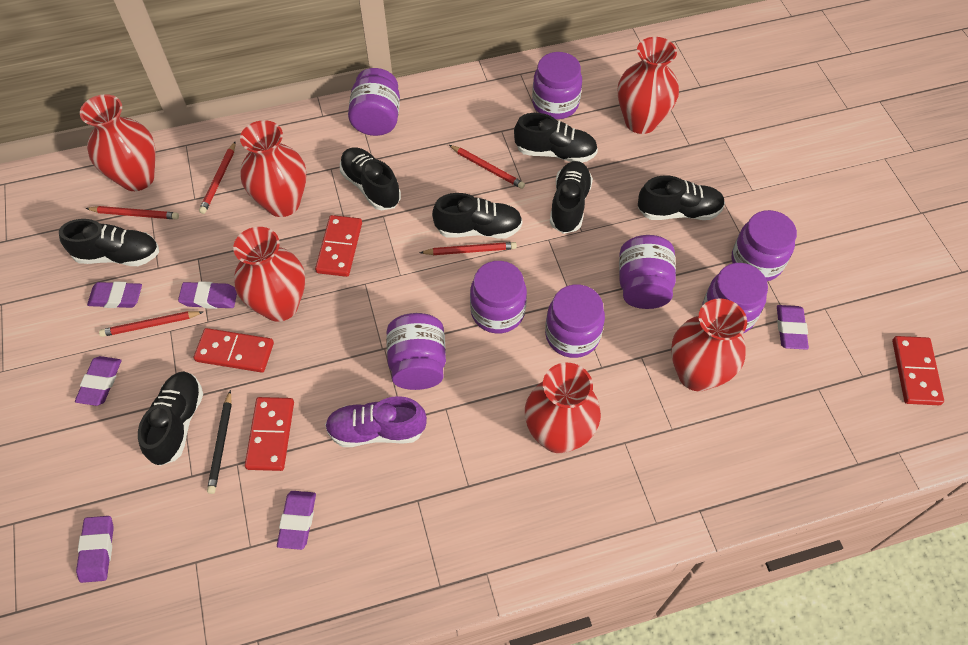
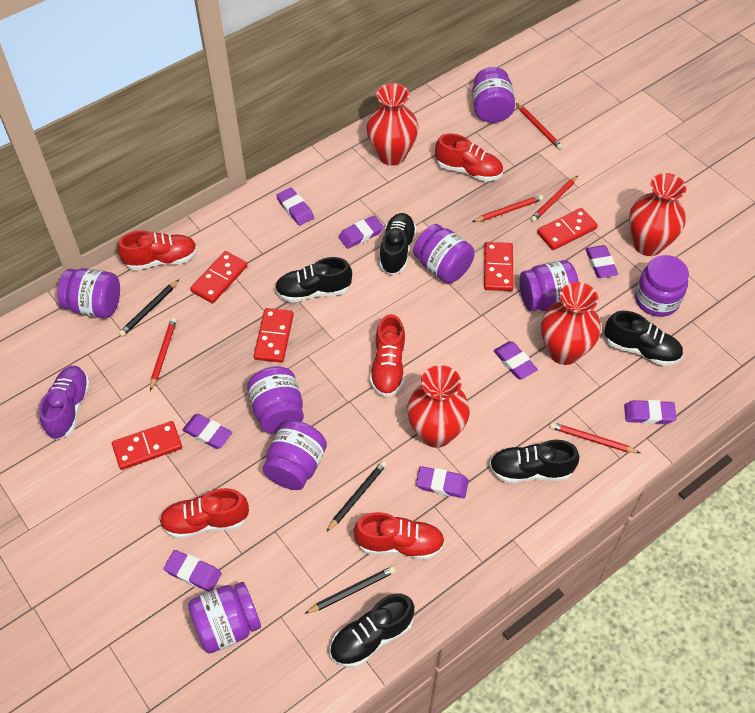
black pencil: [207,390,232,494] = 1 -> [119,280,179,337] [304,566,396,614] [326,461,387,532] = 3
black shoe: [59,219,159,266] [138,372,203,466] [340,147,401,210] [432,193,523,238] [514,113,598,163] [550,161,593,234] [638,175,725,220] = 7 -> [275,257,352,302] [330,593,414,668] [379,213,417,275] [489,440,579,483] [605,311,683,366] = 5
purple eraser: [75,356,122,406] [76,516,114,583] [87,281,142,308] [178,281,237,309] [277,491,316,550] [777,305,809,350] = 6 -> [164,550,221,592] [182,414,232,449] [276,187,314,226] [339,215,384,249] [416,466,469,498] [493,342,538,379] [585,245,618,278] [624,400,677,424] = 8
red domino: [194,328,274,373] [245,397,294,471] [315,215,362,277] [892,336,944,405] = 4 -> [112,421,182,470] [190,251,247,303] [254,308,294,363] [484,242,514,291] [537,208,598,250] = 5
red shoe: none = 0 -> [118,230,197,270] [159,488,249,539] [353,512,445,560] [370,314,405,397] [435,133,503,182] = 5
red vase: [80,94,155,191] [233,227,305,322] [240,120,306,217] [525,363,601,453] [618,37,679,134] [671,298,747,392] = 6 -> [367,83,418,166] [407,365,470,448] [541,282,601,365] [629,173,686,256] = 4

